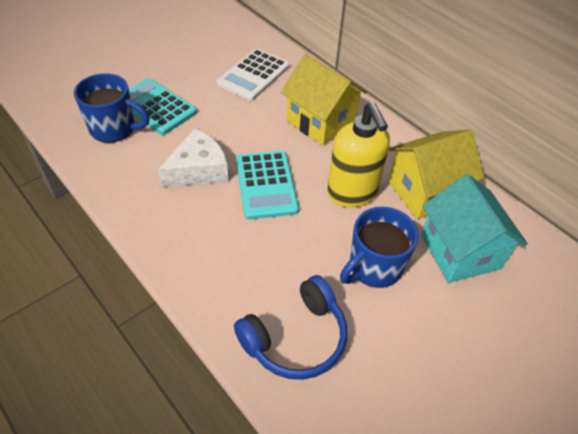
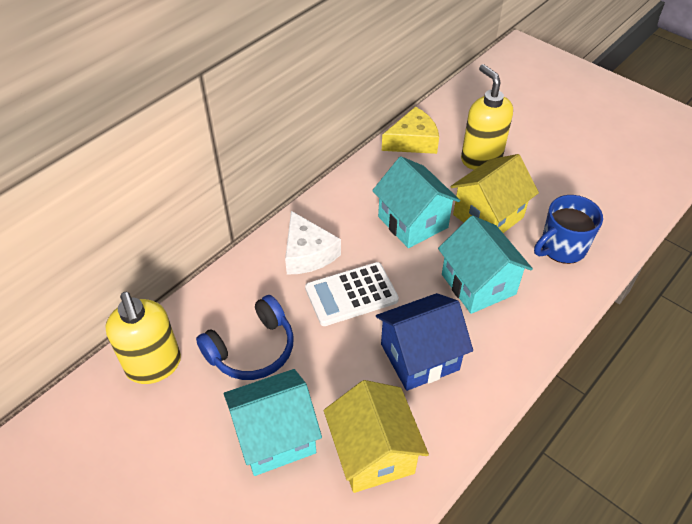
blue house: none = 0 -> [376,293,473,391] = 1
blue mug: [74,73,150,143] [340,207,419,288] = 2 -> [534,195,603,264] = 1
turquoise calculator: [129,78,197,135] [236,151,299,219] = 2 -> none = 0
turquoise house: [421,174,528,283] = 1 -> [224,369,322,476] [372,156,460,248] [438,215,533,314] = 3
yellow cheese: none = 0 -> [382,107,439,154] = 1
yellow soap dispenser: [327,102,390,207] = 1 -> [105,292,181,384] [461,64,513,170] = 2

